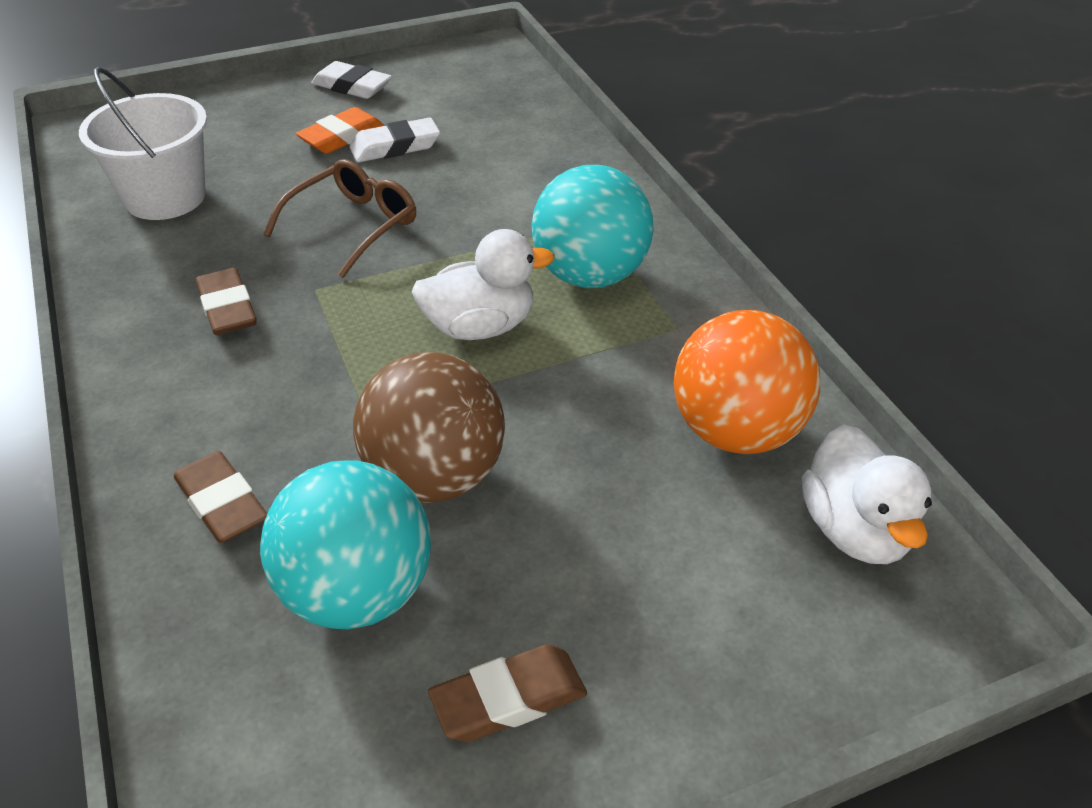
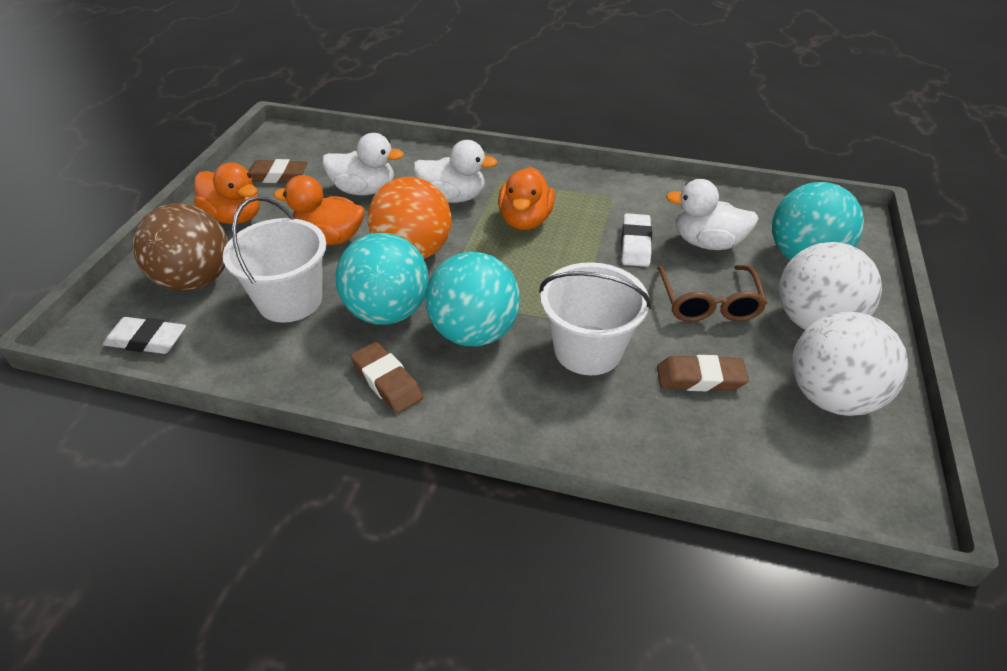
orange duck: none = 0 -> [194,162,260,224] [274,175,365,245] [498,167,555,230] = 3
orange eraser: [296,107,385,154] = 1 -> none = 0
turquoise ball: [260,460,431,630] [531,165,654,288] = 2 -> [336,233,429,325] [425,252,520,346] [772,182,864,260] = 3
white ball: none = 0 -> [779,242,882,330] [792,312,908,416] = 2
white bucket: [79,67,207,220] = 1 -> [223,196,326,323] [539,262,651,375] = 2
white duck: [412,229,555,340] [802,425,932,564] = 2 -> [322,133,404,195] [413,140,498,203] [666,179,759,250] = 3

